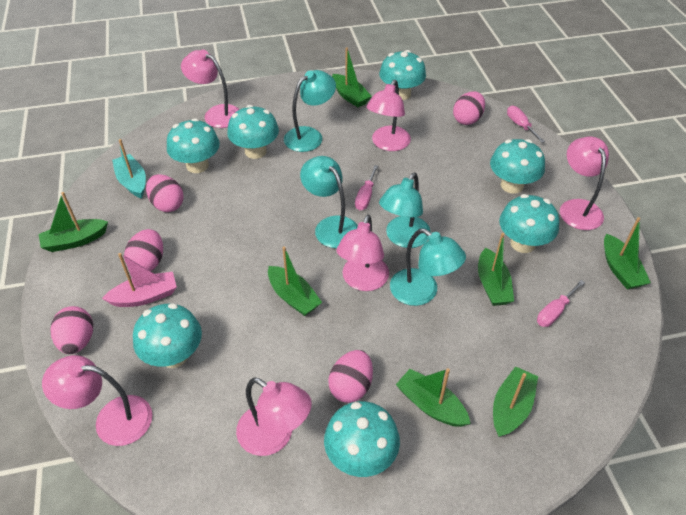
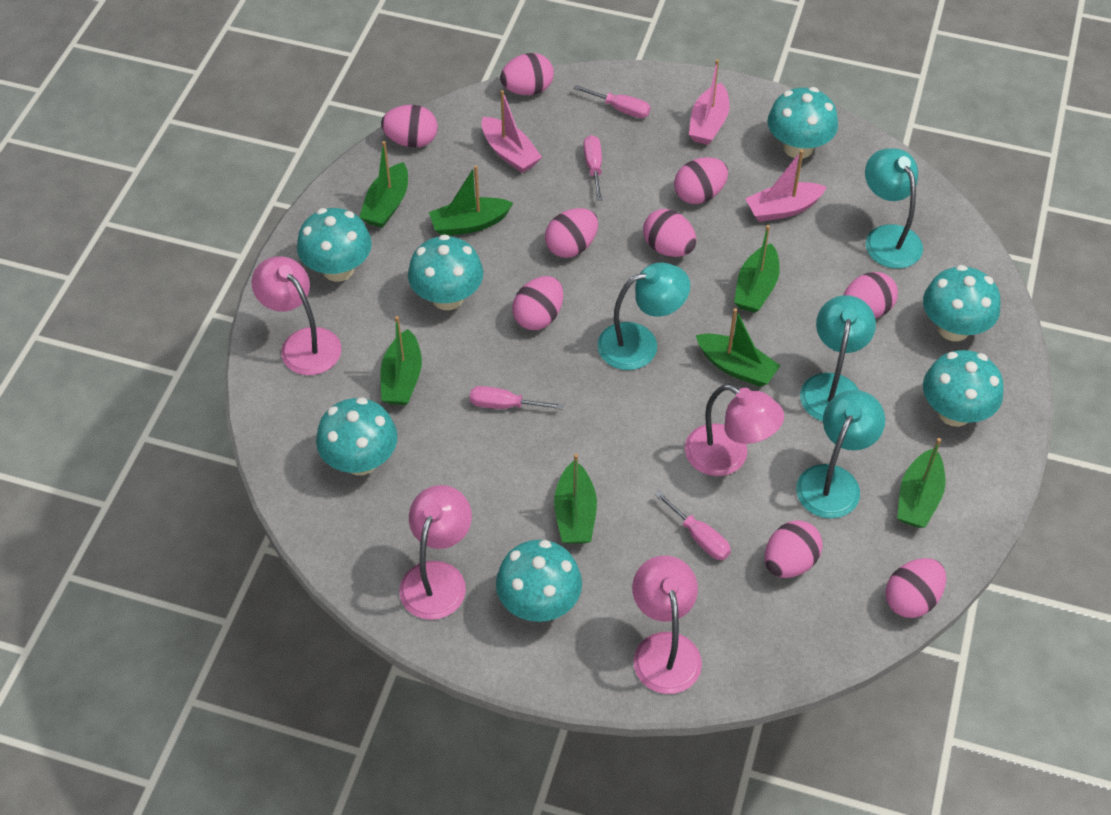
pink boat: [102,253,177,307] = 1 -> [481,90,542,173] [689,59,729,145] [745,150,827,222] = 3
pink egg: [50,306,93,354] [124,229,163,271] [146,174,184,212] [328,350,373,403] [453,91,485,125] = 5 -> [381,105,438,148] [500,53,554,95] [512,276,563,330] [545,208,598,258] [643,209,696,257] [674,157,728,204] [764,520,823,578] [843,272,898,318] [885,558,946,618] = 9
pink lamp: [42,355,152,446] [181,50,240,128] [236,377,312,456] [336,214,389,291] [367,80,411,151] [560,137,609,230] = 6 -> [252,256,341,375] [399,485,472,620] [632,556,702,694] [685,384,784,476] = 4
pink screwdriver: [355,165,378,210] [507,106,545,143] [537,280,585,327] = 3 -> [470,386,563,410] [573,85,650,118] [583,135,602,201] [654,491,731,560] = 4
turquoise boat: [112,139,146,199] = 1 -> none = 0

